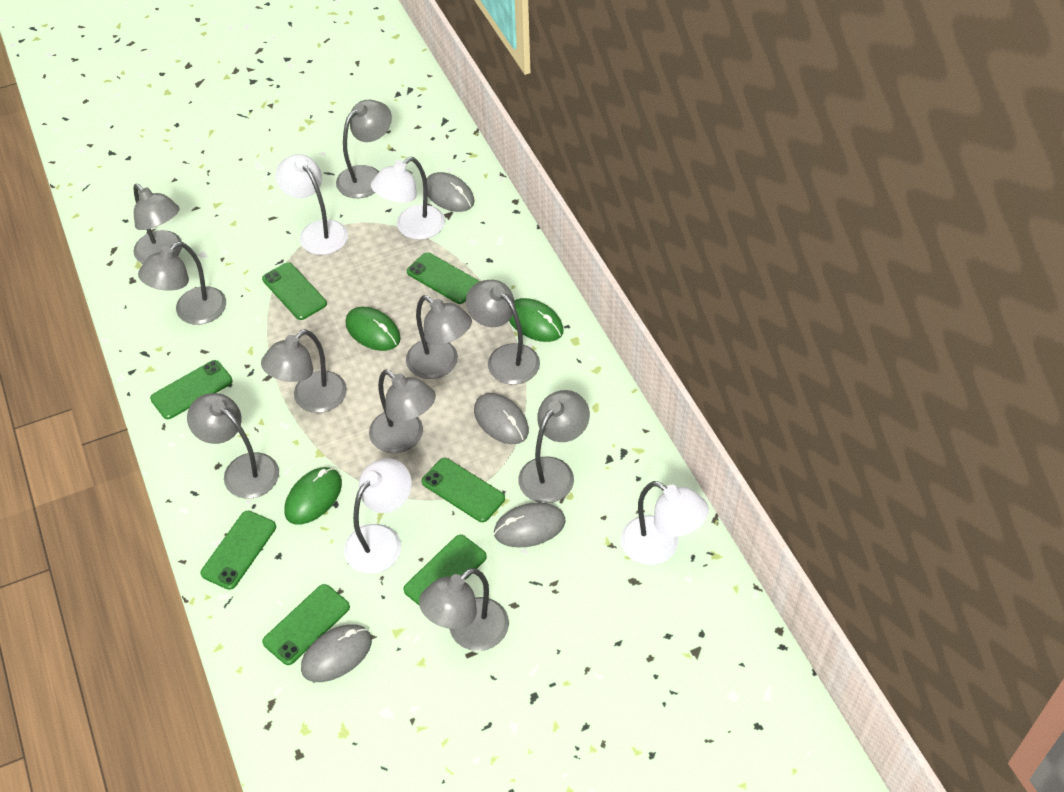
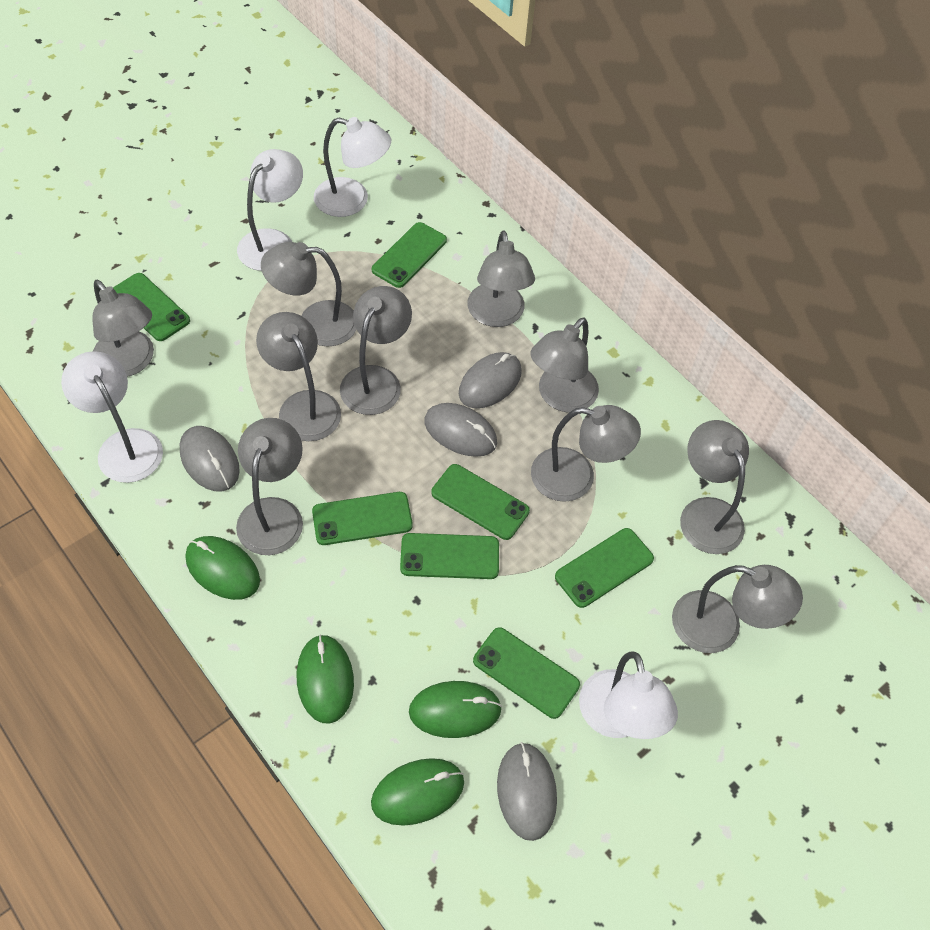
green mouse: [284,467,342,524] [345,307,401,351] [509,298,564,342] = 3 -> [185,536,260,600] [297,635,354,724] [371,758,464,826] [409,681,502,738] = 4

